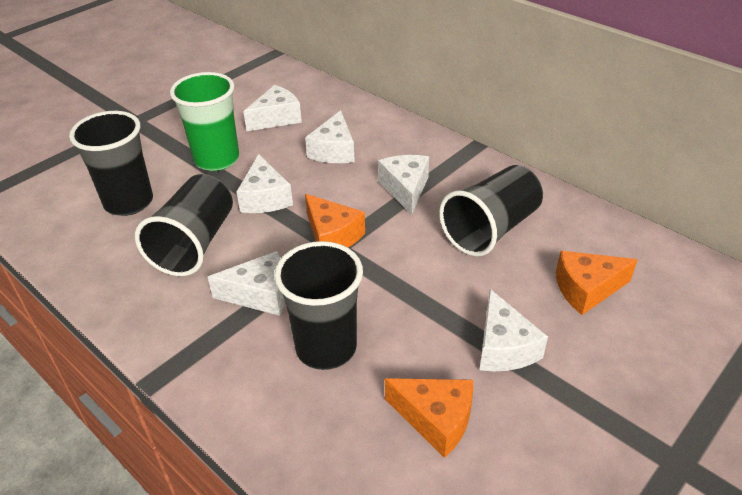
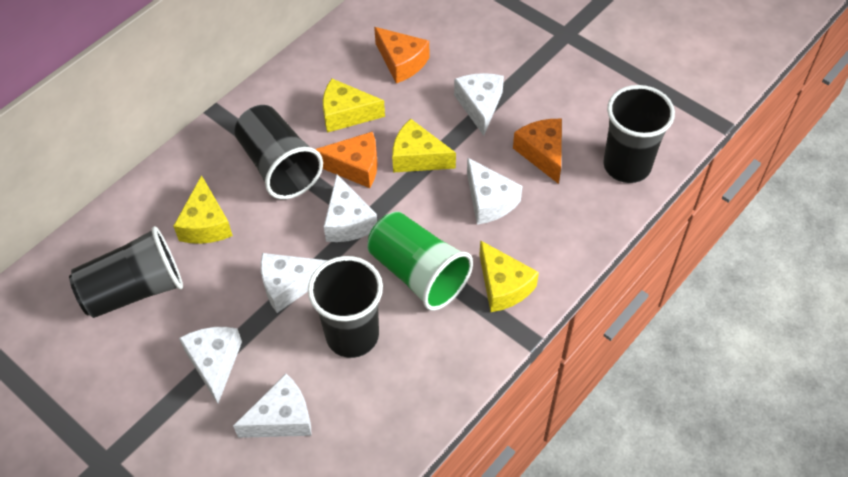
yellow cheese: none = 0 -> [173,175,233,244] [323,79,385,133] [392,119,456,173] [479,240,539,312] = 4

